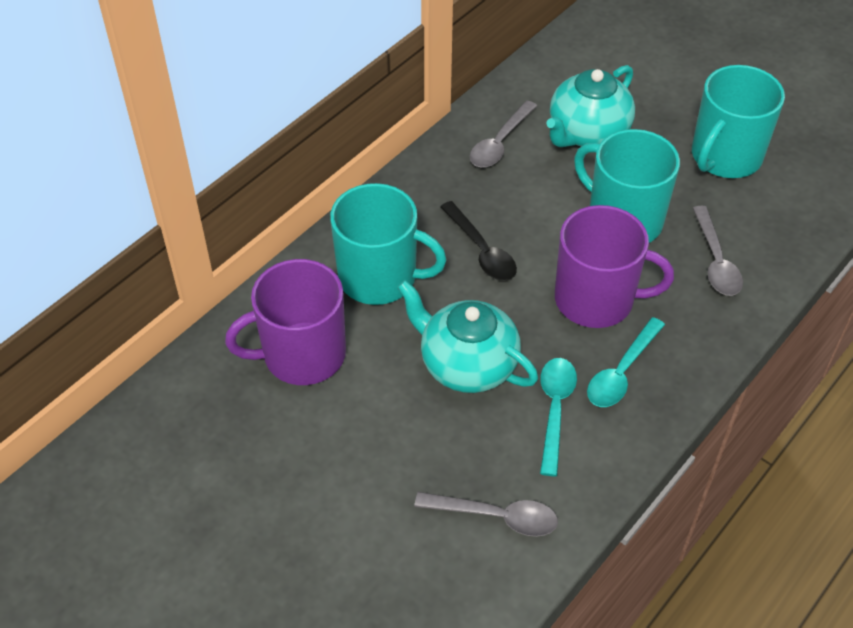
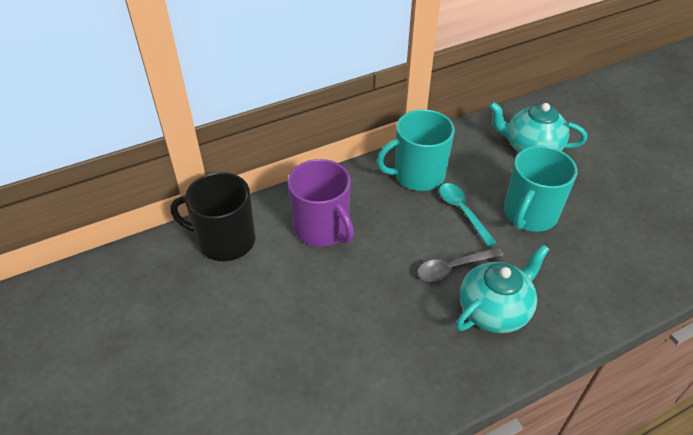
black mug: none = 0 -> [170,172,255,261] = 1
black spoon: [440,201,517,281] = 1 -> none = 0
grey spoon: [414,492,558,537] [470,101,537,168] [693,206,743,296] = 3 -> [417,247,503,281] = 1
purple mug: [225,259,346,385] [555,205,674,328] = 2 -> [288,159,354,247] = 1
turquoise mug: [330,183,447,305] [574,129,680,243] [692,65,785,178] = 3 -> [377,109,455,191] [504,146,577,232] = 2
turquoise spoon: [540,358,577,476] [587,317,665,407] = 2 -> [439,183,497,247] = 1

